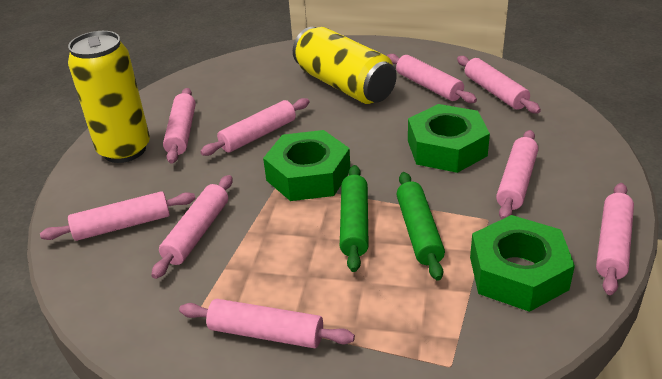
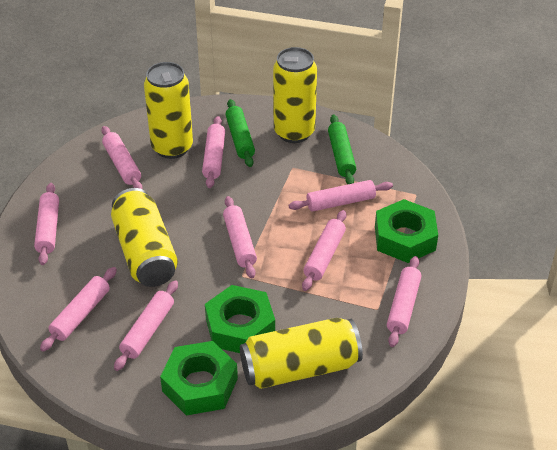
yellow can: [68,31,150,163] [293,27,397,104] = 2 -> [111,188,178,287] [144,62,193,159] [240,318,363,389] [273,47,317,143] = 4

